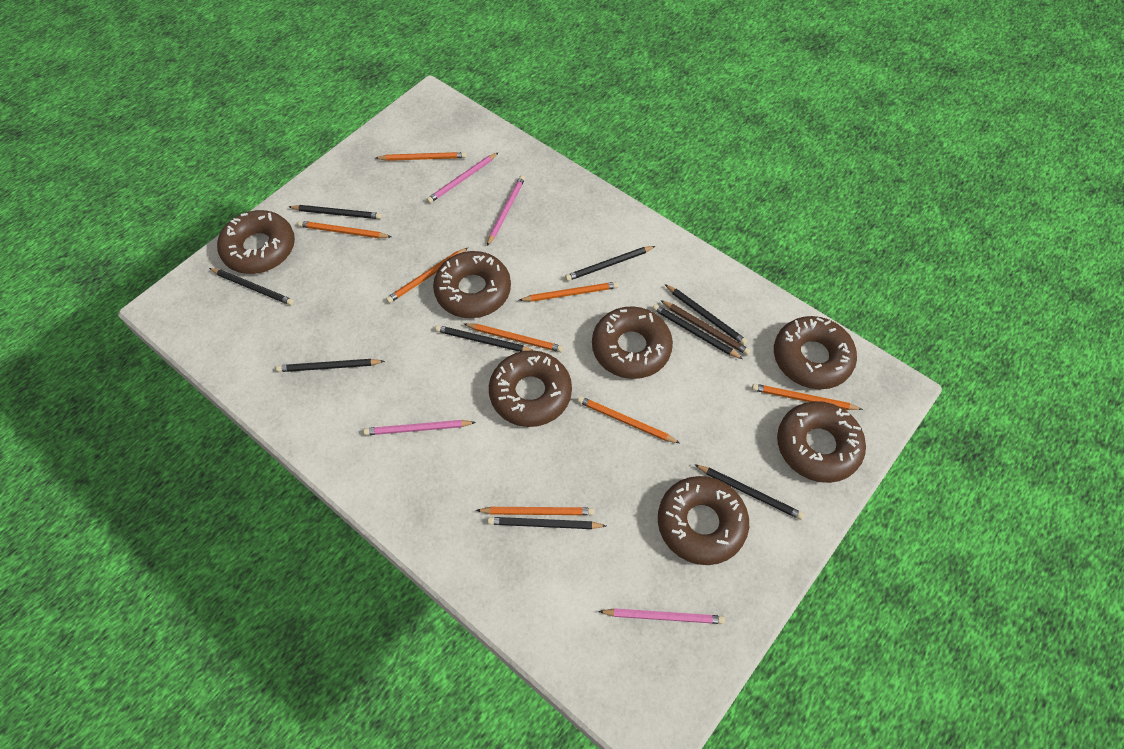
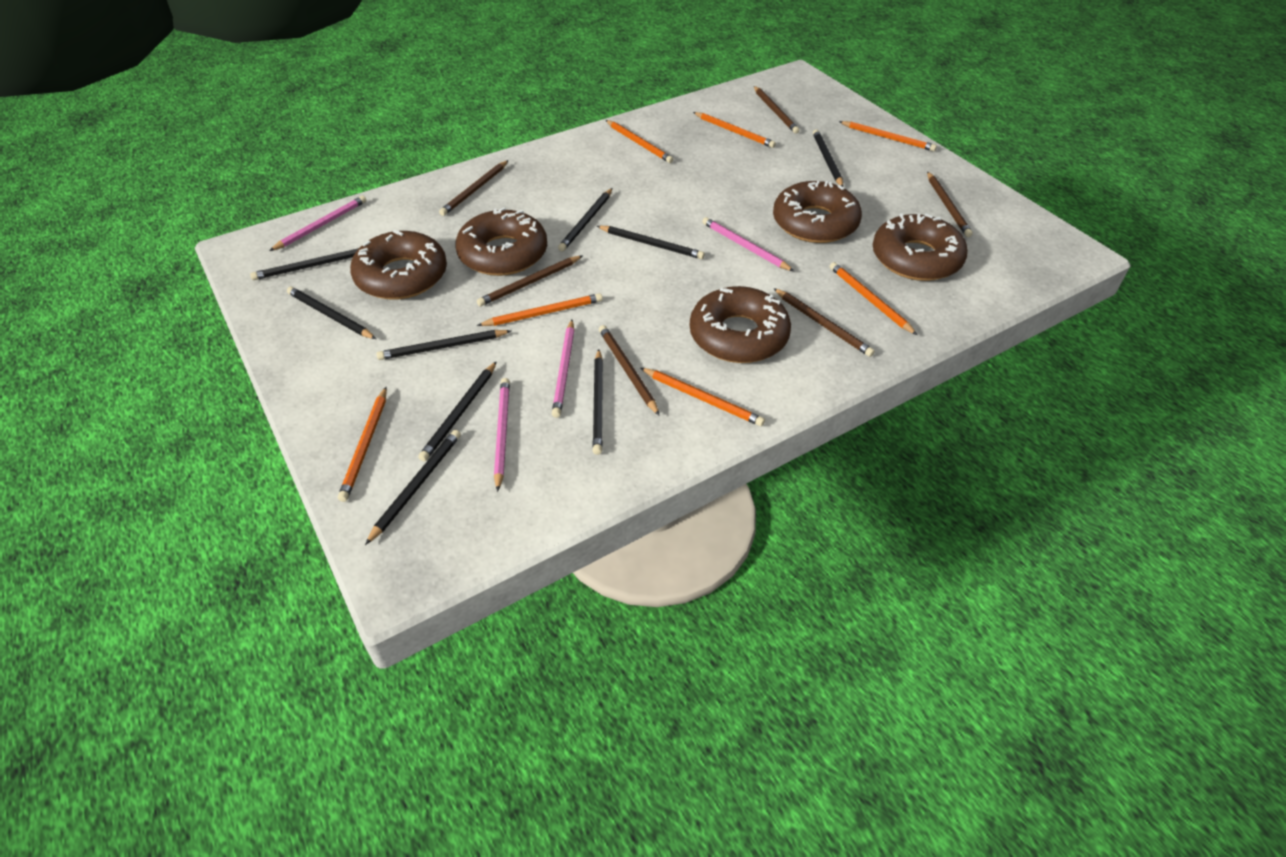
brown donut: [217,210,295,274] [433,251,511,318] [489,350,572,427] [592,306,673,379] [658,476,749,565] [774,316,857,389] [777,401,866,483] = 7 -> [350,230,447,300] [455,207,547,276] [690,286,791,363] [773,181,862,243] [873,213,968,281] = 5
brown pencil: [660,300,751,355] = 1 -> [439,160,508,216] [477,255,583,306] [599,325,660,416] [754,86,800,134] [773,288,875,357] [927,172,973,237] = 6
orange pencil: [298,221,391,239] [376,152,467,161] [386,248,468,303] [464,323,563,352] [476,507,594,515] [519,282,619,302] [577,396,679,443] [752,384,863,410] = 8 -> [338,387,387,502] [477,293,603,326] [606,120,673,163] [641,368,765,426] [693,112,776,148] [830,262,917,335] [839,121,937,151] = 7

